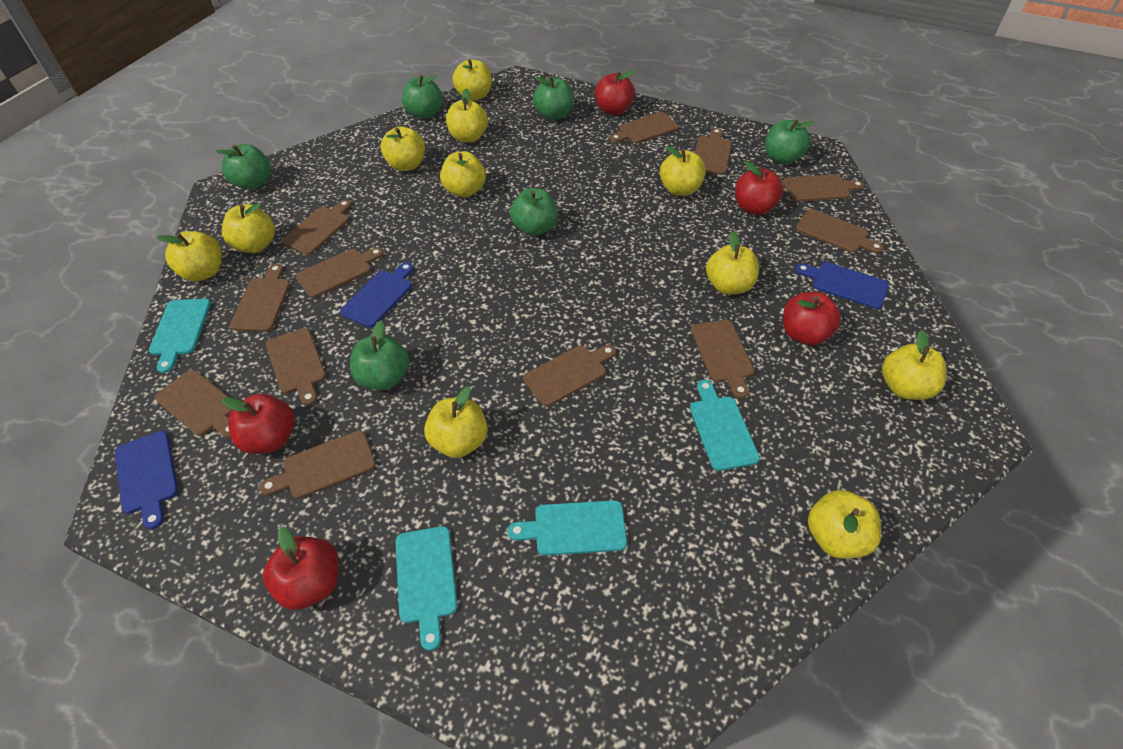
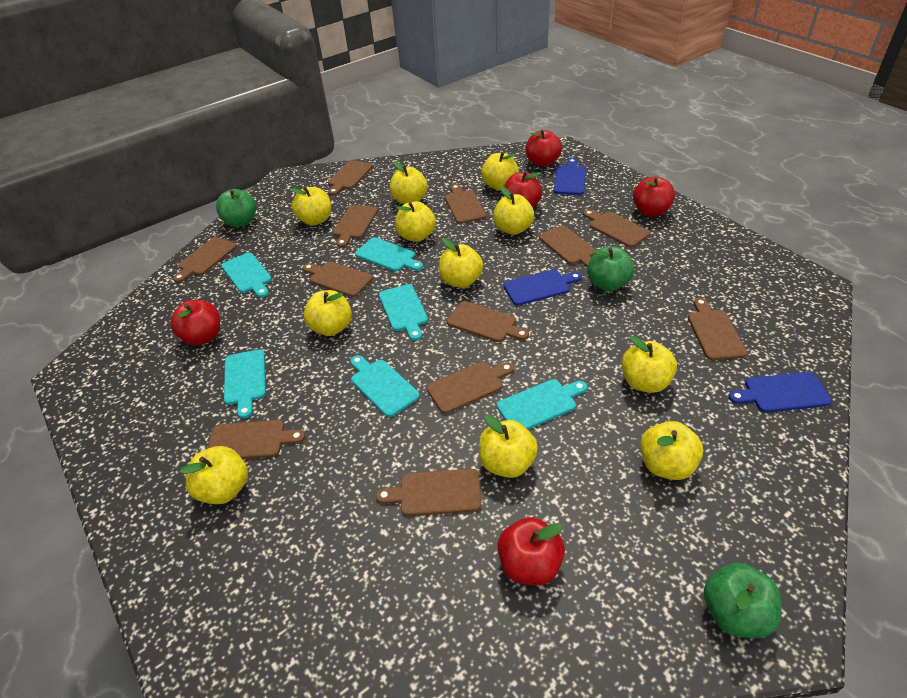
green apple: [216,144,271,190] [350,321,410,390] [402,75,443,119] [510,188,558,236] [533,76,573,120] [765,119,814,164] = 6 -> [216,189,256,227] [587,247,634,291] [704,563,782,638] = 3
turquoise cutting board: [149,299,211,373] [395,526,457,650] [508,500,627,556] [690,380,760,471] = 4 -> [221,253,272,298] [224,349,266,419] [350,355,420,417] [355,237,423,272] [379,284,428,341] [497,379,587,430] = 6

